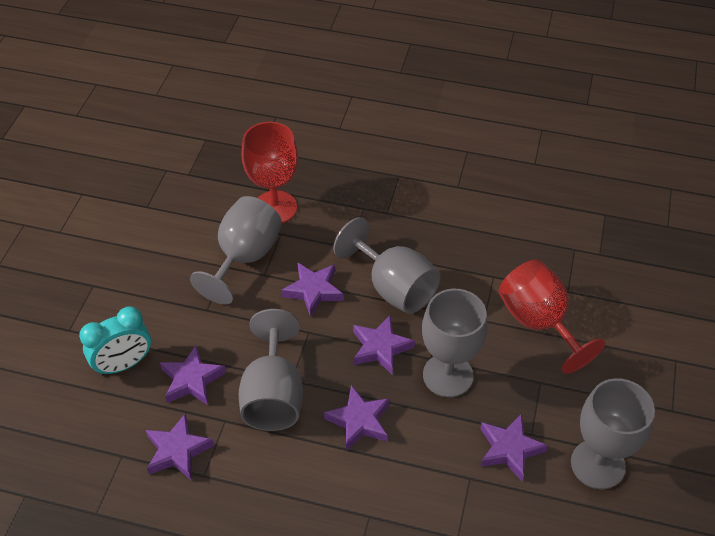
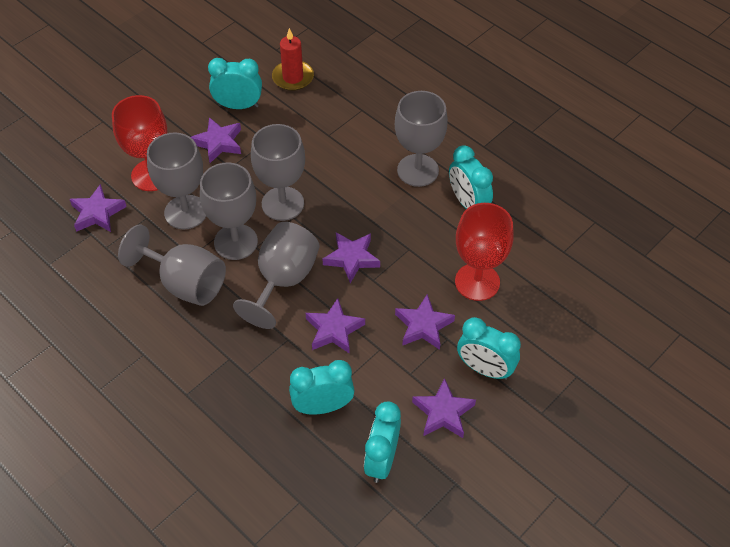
grey goblet: [190,196,282,305] [239,309,303,431] [333,217,441,314] [422,289,488,397] [571,378,655,490] = 5 -> [118,224,226,306] [147,133,206,230] [200,162,258,260] [233,222,320,329] [251,124,305,221] [395,91,448,187] = 6
red candle: none = 0 -> [272,28,314,91] = 1
turquoise clock: [79,306,151,376] = 1 -> [208,58,262,109] [289,360,355,415] [364,401,401,483] [449,145,493,209] [457,317,521,380] = 5

